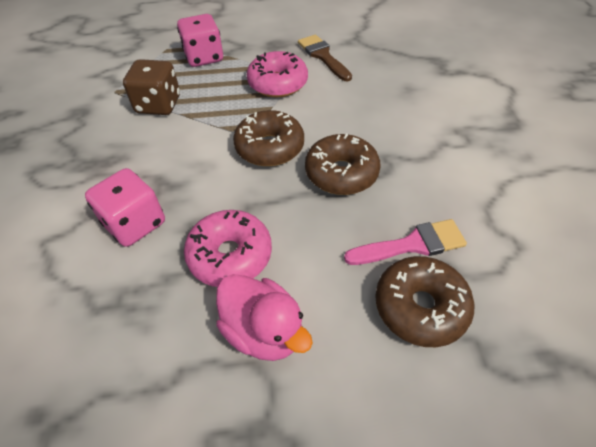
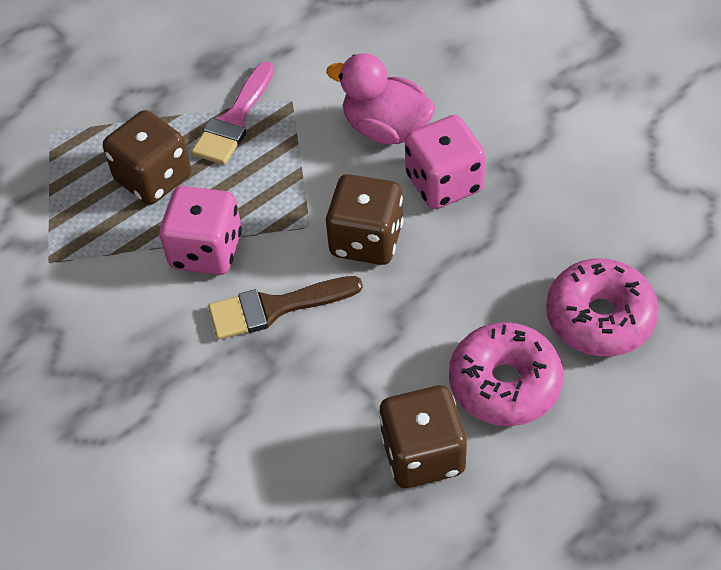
brown dice: [123,59,180,115] = 1 -> [103,110,191,205] [326,174,404,265] [379,385,467,488] = 3
brown donut: [233,110,304,166] [305,133,381,195] [375,256,474,347] = 3 -> none = 0

